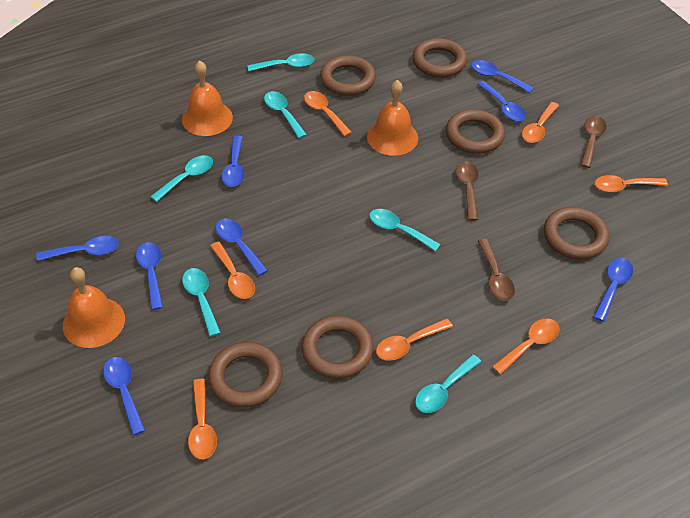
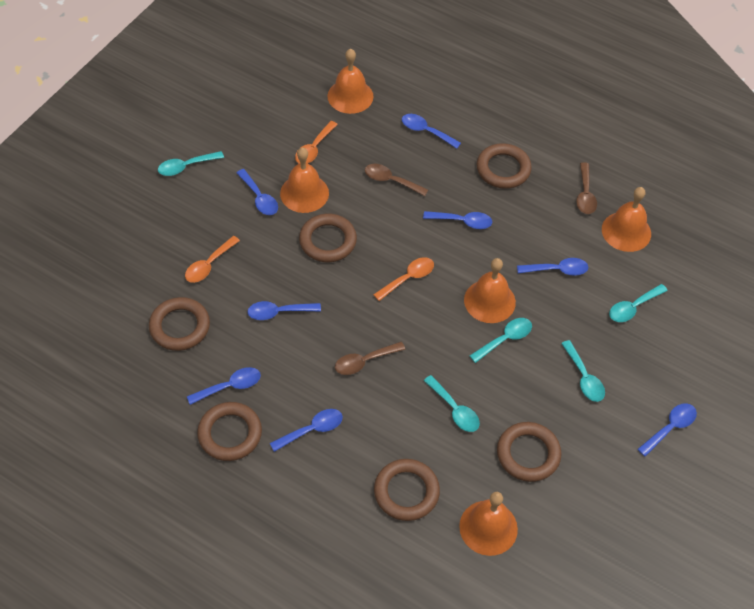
orange bell: [63,267,125,348] [182,60,233,136] [367,80,418,156] = 3 -> [280,148,329,213] [327,49,373,114] [459,492,518,556] [464,258,516,323] [602,187,651,252] = 5
orange spoon: [188,379,217,459] [210,242,255,299] [304,91,352,137] [376,318,453,361] [492,319,560,375] [522,102,559,143] [595,175,668,192] = 7 -> [185,236,240,283] [295,121,338,163] [373,257,434,301] = 3
turquoise spoon: [150,155,213,202] [182,268,221,337] [247,53,314,71] [264,91,307,139] [369,209,441,251] [415,354,481,413] = 6 -> [158,151,224,176] [424,375,480,432] [470,318,532,363] [561,340,605,402] [609,284,668,322] = 5

